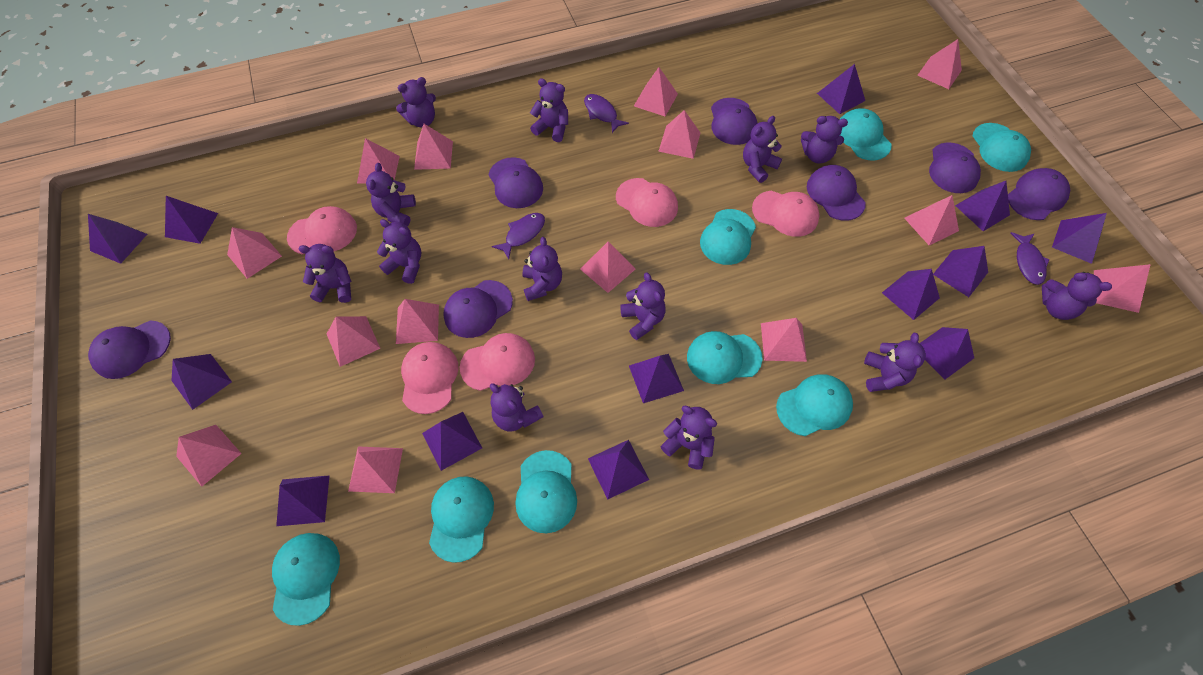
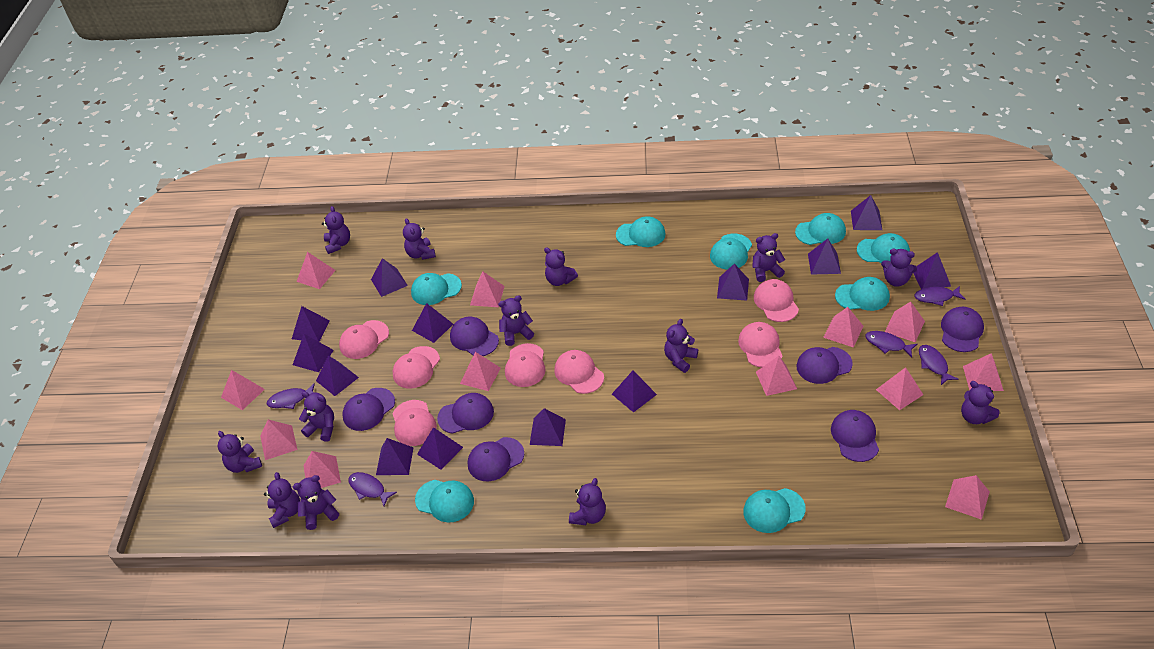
pink cap: [287,206,357,254] [401,342,459,414] [460,333,535,391] [616,178,678,227] [752,191,820,237] = 5 -> [339,320,389,359] [393,346,440,388] [393,400,437,446] [505,343,546,387] [555,350,604,394] [738,322,783,368] [754,279,799,322] = 7
pink pyramid: [176,425,242,487] [227,227,282,279] [327,316,381,367] [348,446,403,493] [357,138,400,184] [396,299,439,344] [414,124,453,170] [580,241,635,293] [634,67,678,116] [658,110,700,159] [761,318,807,362] [904,195,959,245] [917,39,962,89] [1094,264,1151,313] = 14 -> [221,370,265,410] [260,420,297,460] [296,252,335,289] [304,451,341,488] [460,352,501,391] [470,272,505,307] [756,356,797,396] [823,307,864,348] [876,367,923,410] [885,302,925,342] [945,475,990,520] [963,353,1004,391] = 12
purple fish: [492,213,545,259] [584,94,629,133] [1010,232,1050,285] = 3 -> [267,383,315,409] [348,472,397,506] [865,331,917,357] [914,286,965,306] [919,345,958,385] = 5

